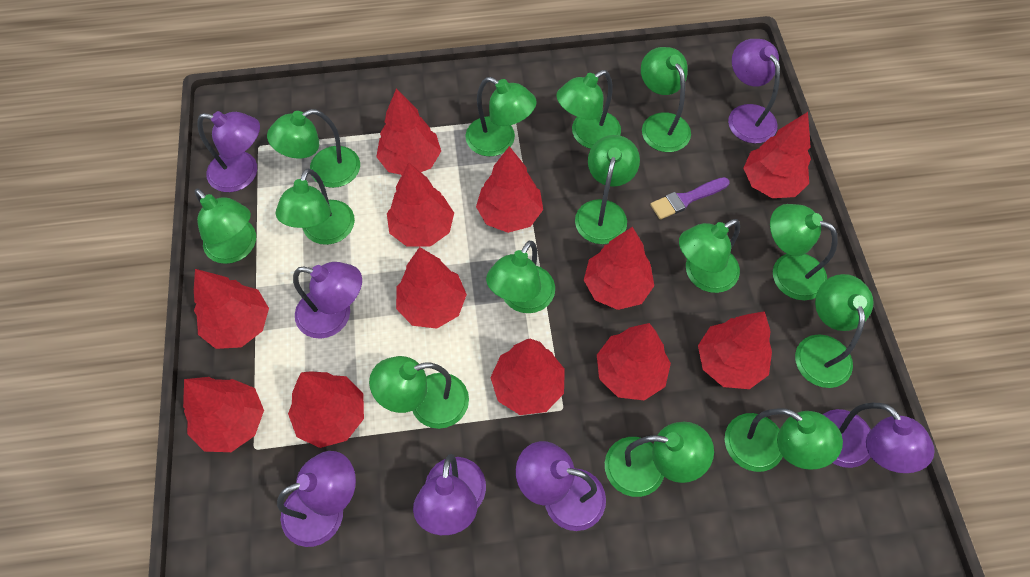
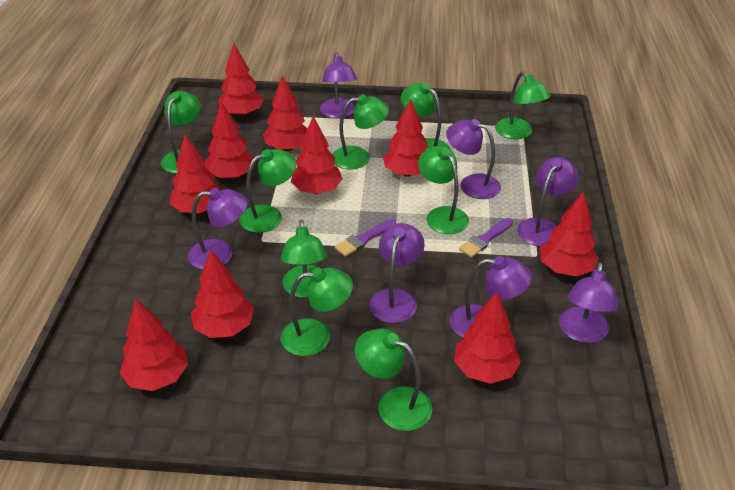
green lamp: [195,188,256,264] [267,109,360,188] [275,169,355,245] [369,356,469,429] [466,77,537,156] [486,241,555,313] [556,70,621,149] [575,135,640,244] [605,422,714,497] [641,47,691,152] [679,219,740,293] [725,408,843,472] [770,204,838,300] [795,274,874,388] = 14 -> [161,91,201,173] [240,149,297,233] [281,220,327,298] [281,268,353,356] [332,94,389,169] [355,329,432,431] [401,83,450,150] [418,146,469,234] [495,71,550,139] = 9
purple brush: [650,177,730,220] = 1 -> [335,219,396,257] [459,218,513,258] = 2
red tree: [183,377,264,452] [194,269,269,349] [288,371,364,448] [376,88,441,175] [387,162,454,247] [396,247,467,329] [476,146,543,233] [490,339,565,415] [584,227,654,310] [597,323,671,401] [698,311,772,389] [743,112,811,198] = 12 -> [120,299,188,391] [170,134,221,213] [191,250,254,338] [205,102,254,179] [219,43,264,117] [263,75,307,151] [291,116,343,194] [383,99,428,177] [454,292,521,384] [540,191,599,276] = 10

